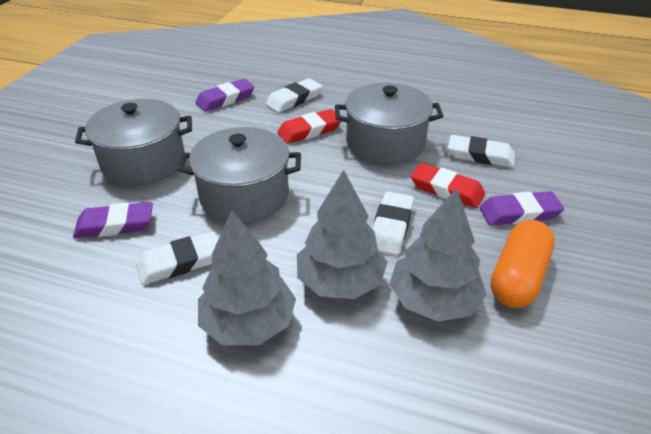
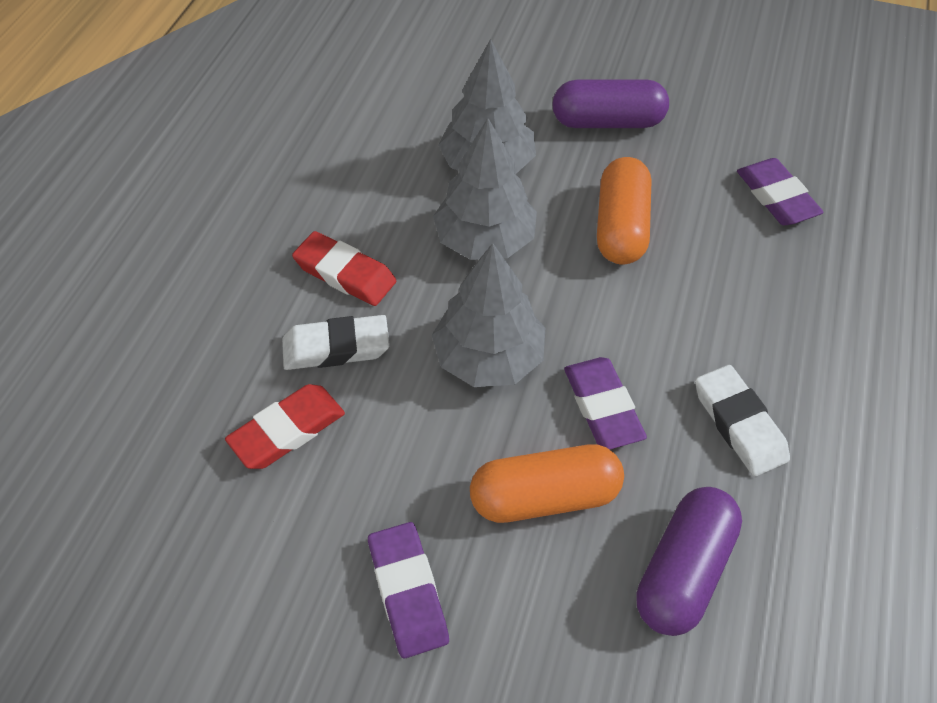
grey pot: [75,99,192,186] [177,127,301,223] [335,83,443,165] = 3 -> none = 0
orange capsule: [491,220,555,308] = 1 -> [470,444,624,523] [597,157,651,264] = 2
purple capsule: none = 0 -> [552,80,669,128] [636,487,742,636] = 2
white eraser: [136,232,218,285] [266,78,322,113] [372,191,414,256] [448,135,515,168] = 4 -> [282,315,390,370] [695,365,790,477] = 2

